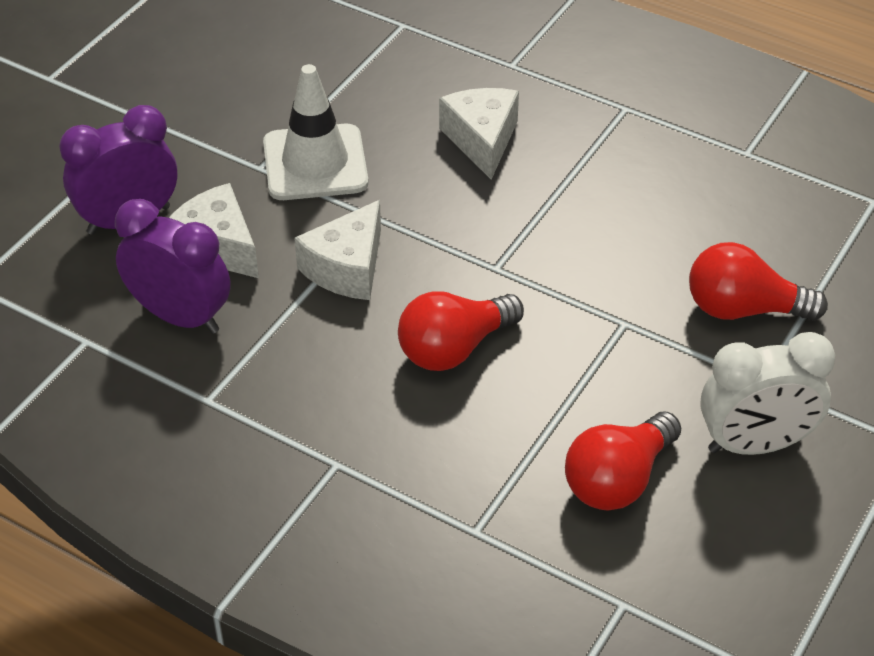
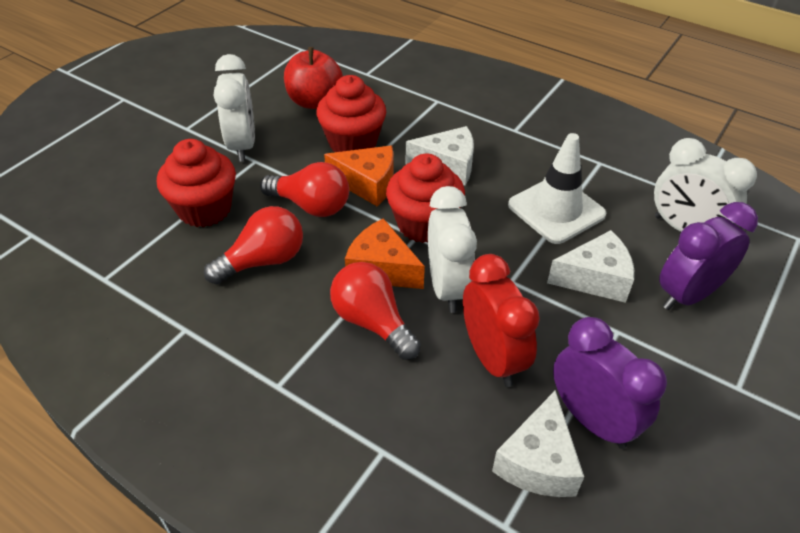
orange cheese: none = 0 -> [324,146,394,206] [345,218,425,289] = 2
red apple: none = 0 -> [284,47,343,109] = 1
red clock: none = 0 -> [463,254,540,387] = 1
red cupcake: none = 0 -> [157,139,236,227] [316,75,386,152] [386,154,465,243] = 3
white clock: [700,332,835,455] = 1 -> [214,54,255,162] [428,186,477,313] [654,138,757,232] = 3

